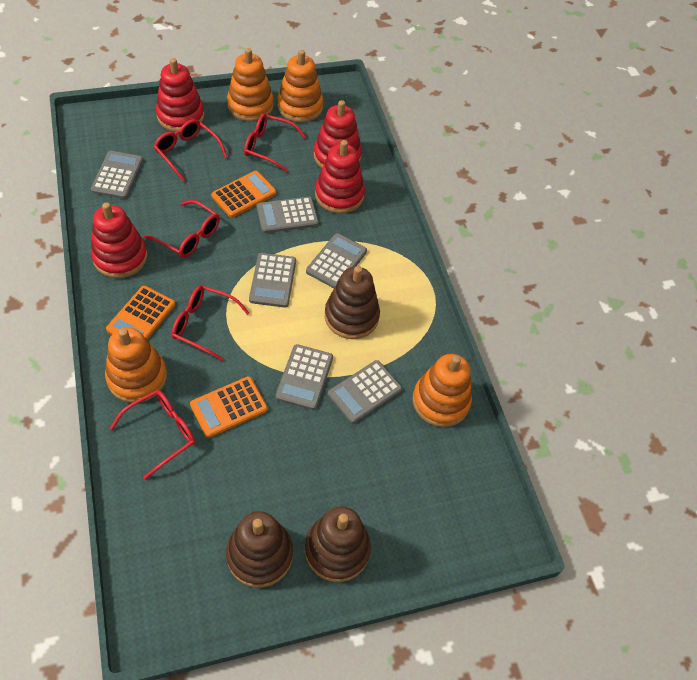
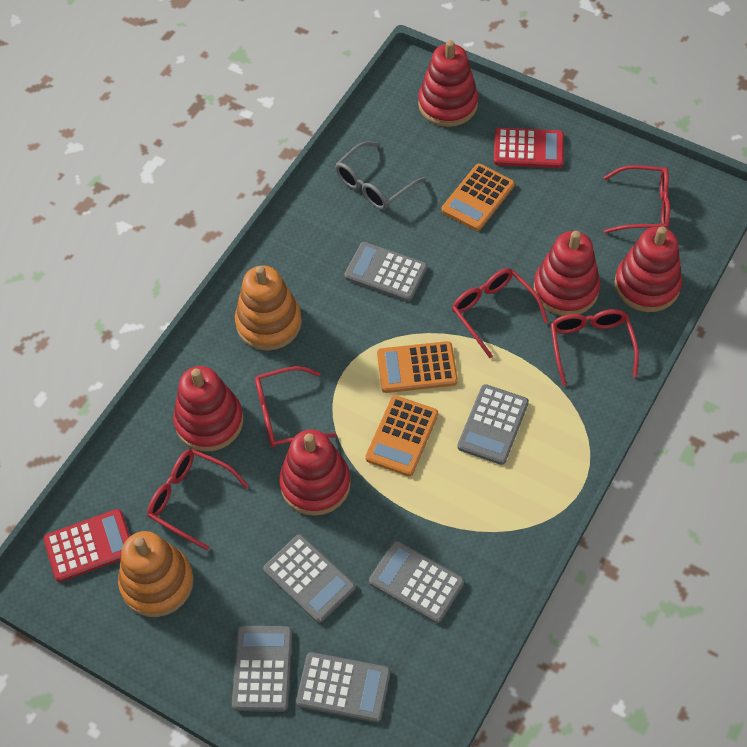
brown stacking toy: [226,511,293,588] [305,506,371,582] [325,266,380,339] = 3 -> none = 0
grey glasses: none = 0 -> [335,141,426,210] = 1
orange stacking toy: [105,327,167,403] [227,48,274,121] [277,50,323,123] [412,354,472,427] = 4 -> [118,531,194,617] [235,265,302,351] = 2
red calculator: none = 0 -> [43,509,130,582] [494,128,564,168] = 2
red stacking toy: [91,202,147,278] [156,58,204,132] [314,100,362,168] [315,140,365,214] = 4 -> [173,366,243,452] [279,430,351,516] [418,40,478,127] [534,231,600,316] [614,226,682,312] = 5

